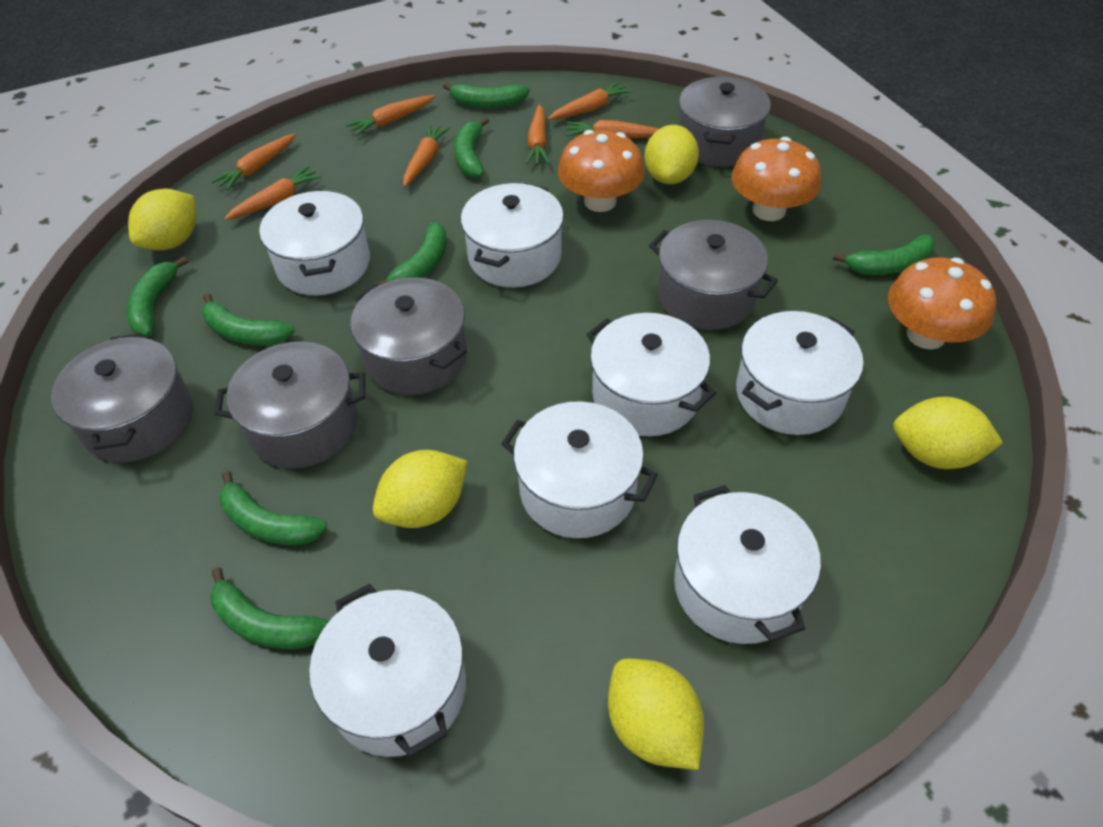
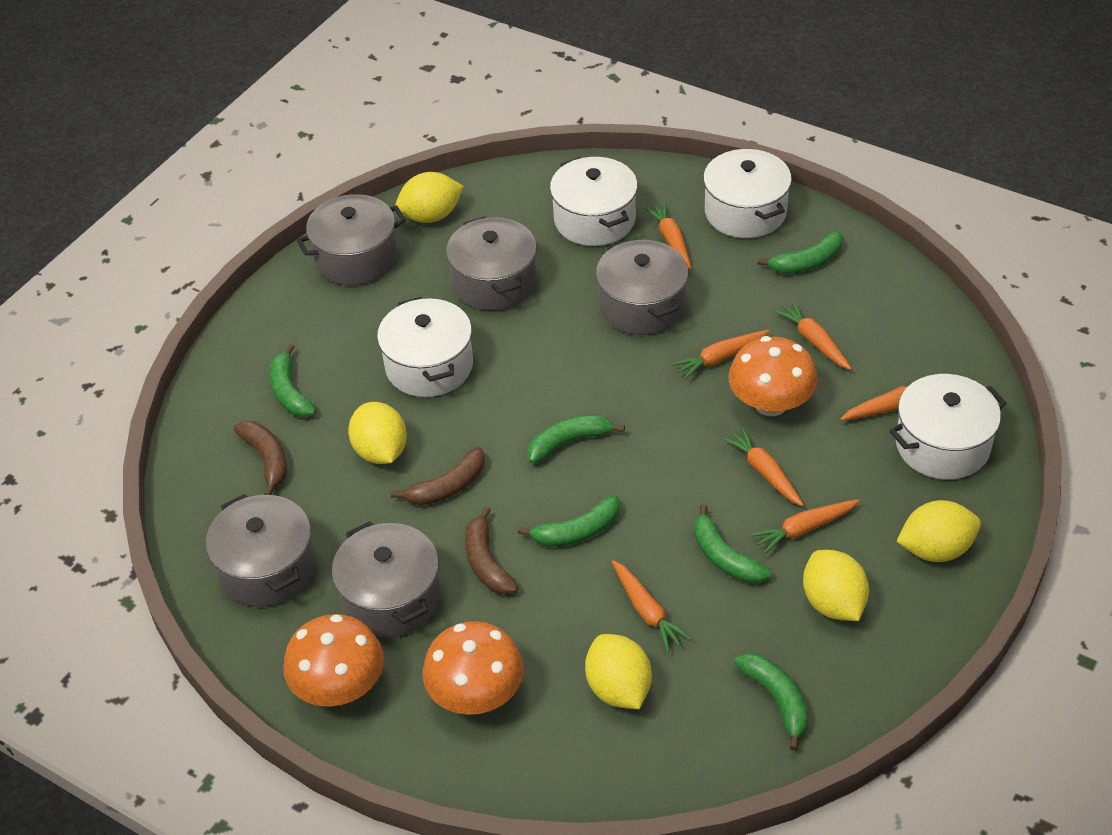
brown banana: none = 0 -> [233,421,287,495] [391,447,485,506] [465,506,518,595] = 3
green banana: [126,256,188,336] [202,293,294,345] [210,567,329,649] [220,471,327,545] [374,222,447,285] [443,83,530,108] [454,117,489,178] [833,235,935,275] = 8 -> [269,344,316,417] [518,494,620,547] [527,414,625,464] [694,504,772,583] [734,653,809,751] [757,231,843,274] = 6
white pot: [259,190,370,295] [309,584,466,758] [461,183,564,287] [501,401,658,538] [586,313,716,436] [674,485,821,644] [736,311,863,435] = 7 -> [377,297,473,397] [550,157,638,246] [703,149,792,238] [889,374,1006,480] = 4

